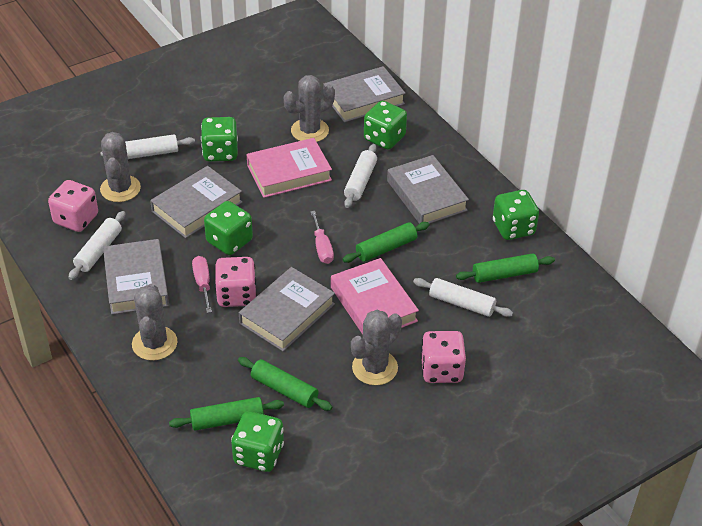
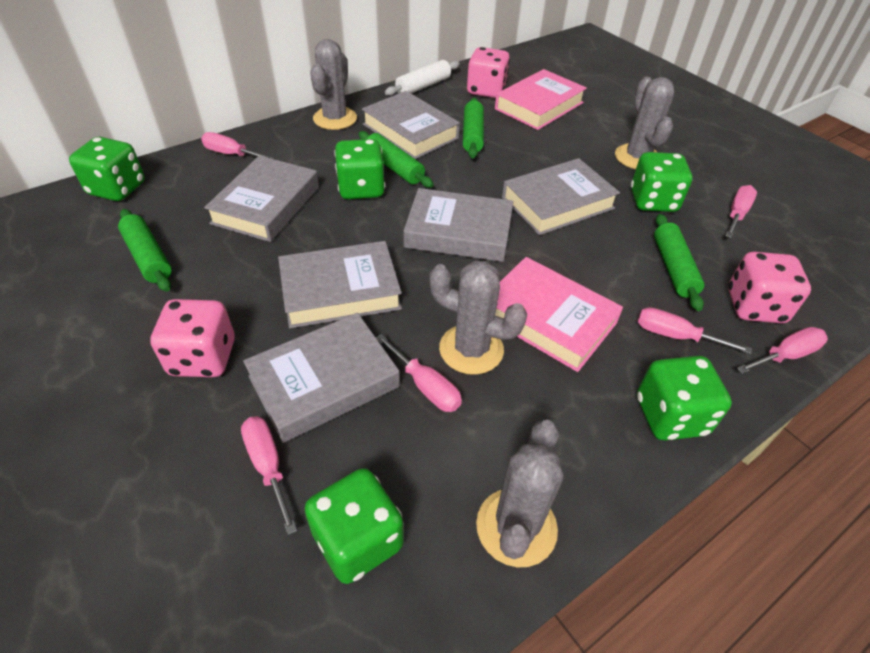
grey book: [103,239,169,315] [150,166,243,238] [239,267,335,352] [323,66,406,123] [387,155,469,224] = 5 -> [204,156,319,242] [243,313,400,443] [278,241,402,328] [362,91,460,159] [404,188,513,262] [502,158,620,235] = 6
pink screwdriver: [192,256,212,313] [310,211,334,264] = 2 -> [201,132,274,159] [241,416,297,535] [376,334,462,412] [638,307,752,354] [725,185,757,238] [737,327,828,374] = 6
white rolling pin: [68,211,126,280] [100,134,195,159] [344,144,377,208] [413,278,513,317] = 4 -> [385,60,460,96] = 1

